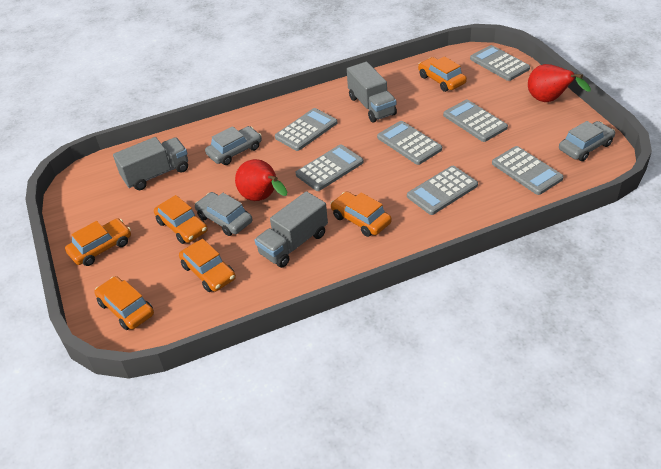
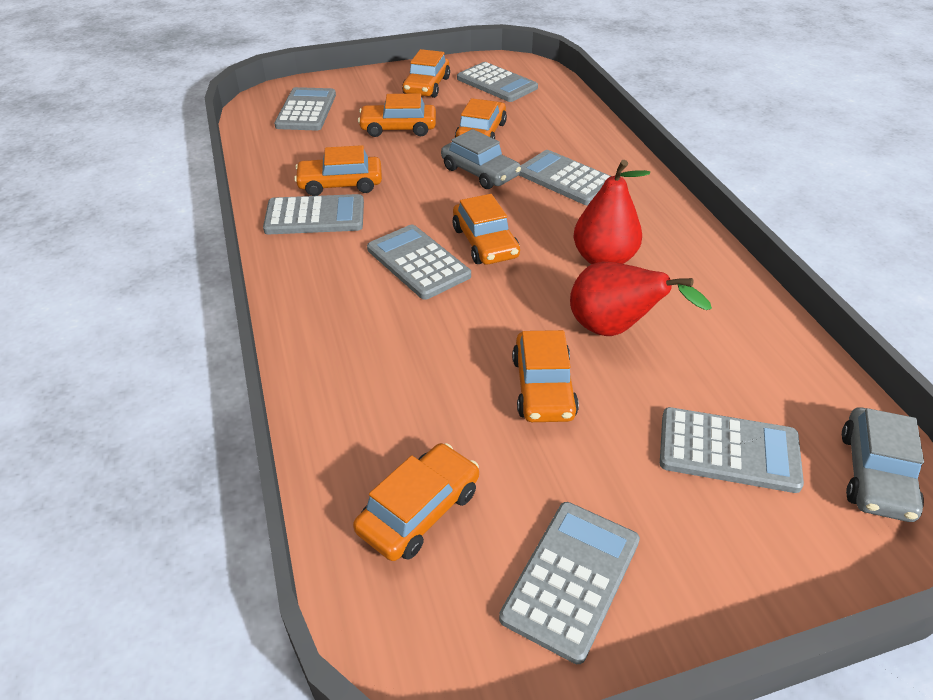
grey car: [195,192,252,236] [205,126,262,165] [559,121,615,161] = 3 -> [441,129,521,189] [842,407,924,522] = 2
grey truck: [113,137,188,190] [255,191,328,268] [347,62,397,122] = 3 -> none = 0
orange car: [65,218,131,266] [94,276,154,330] [154,195,208,244] [179,239,236,292] [330,191,392,237] [418,56,467,92] = 6 -> [294,145,382,196] [353,443,479,561] [358,93,436,137] [402,49,450,98] [452,194,520,265] [455,98,507,139] [512,330,579,422] = 7

